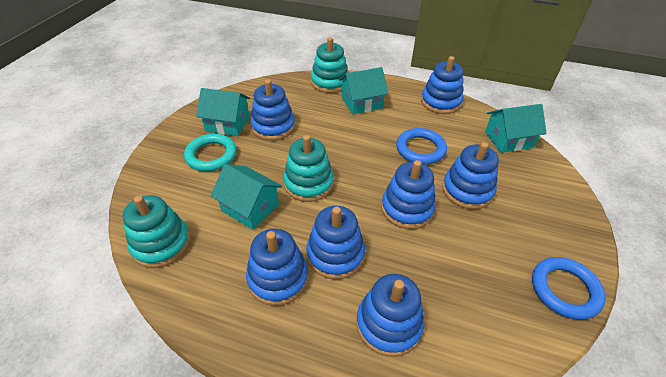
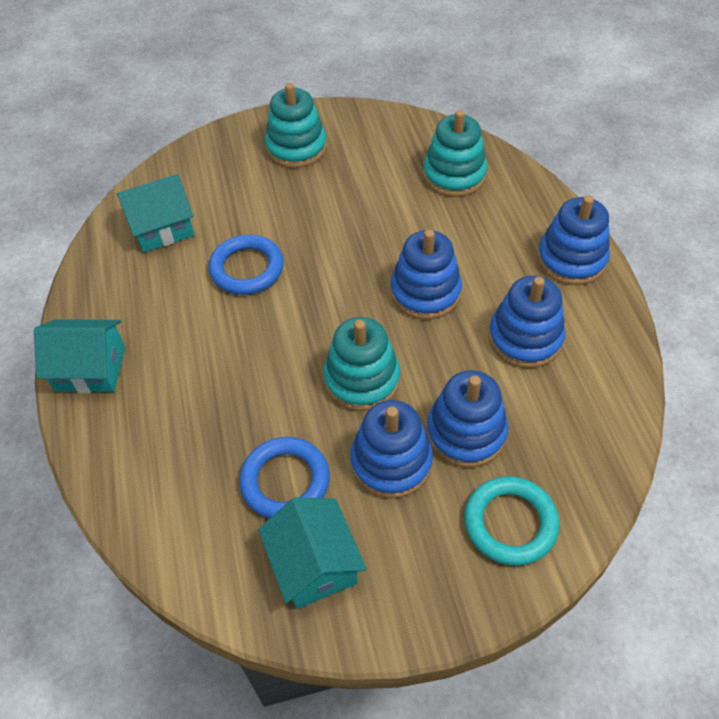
blue stacking toy: [246,229,308,306] [250,79,295,141] [306,206,365,279] [356,274,425,357] [381,160,436,229] [421,56,463,114] [442,142,499,209] = 7 -> [350,400,433,499] [390,229,462,320] [427,370,508,468] [489,276,565,368] [537,195,610,285] = 5
turquoise house: [196,88,250,136] [211,164,282,230] [339,67,388,115] [485,104,547,153] = 4 -> [34,319,125,393] [117,174,194,253] [258,497,367,609] = 3

